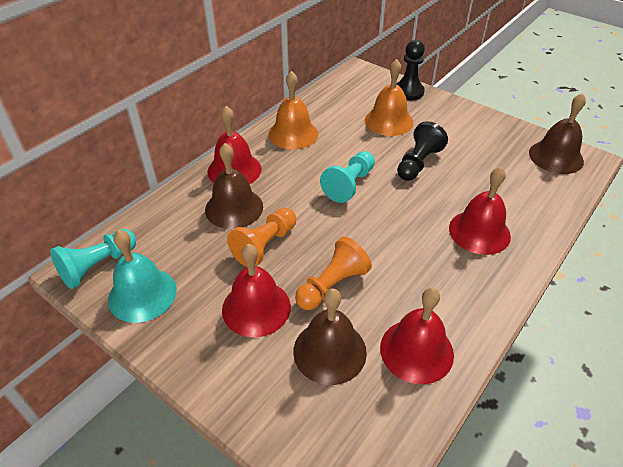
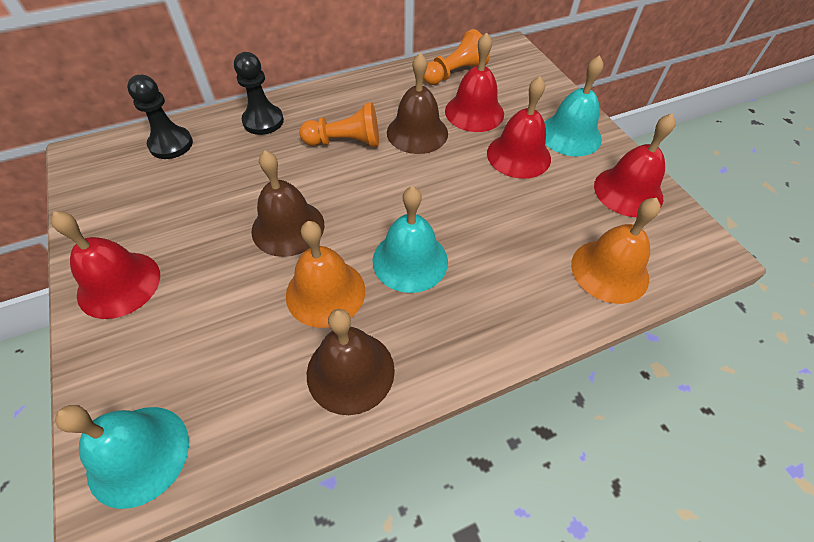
turquoise bell: [108,230,177,323] = 1 -> [55,405,189,509] [372,186,448,293] [544,55,604,156] = 3
turquoise pawn: [50,229,136,289] [320,151,375,203] = 2 -> none = 0

